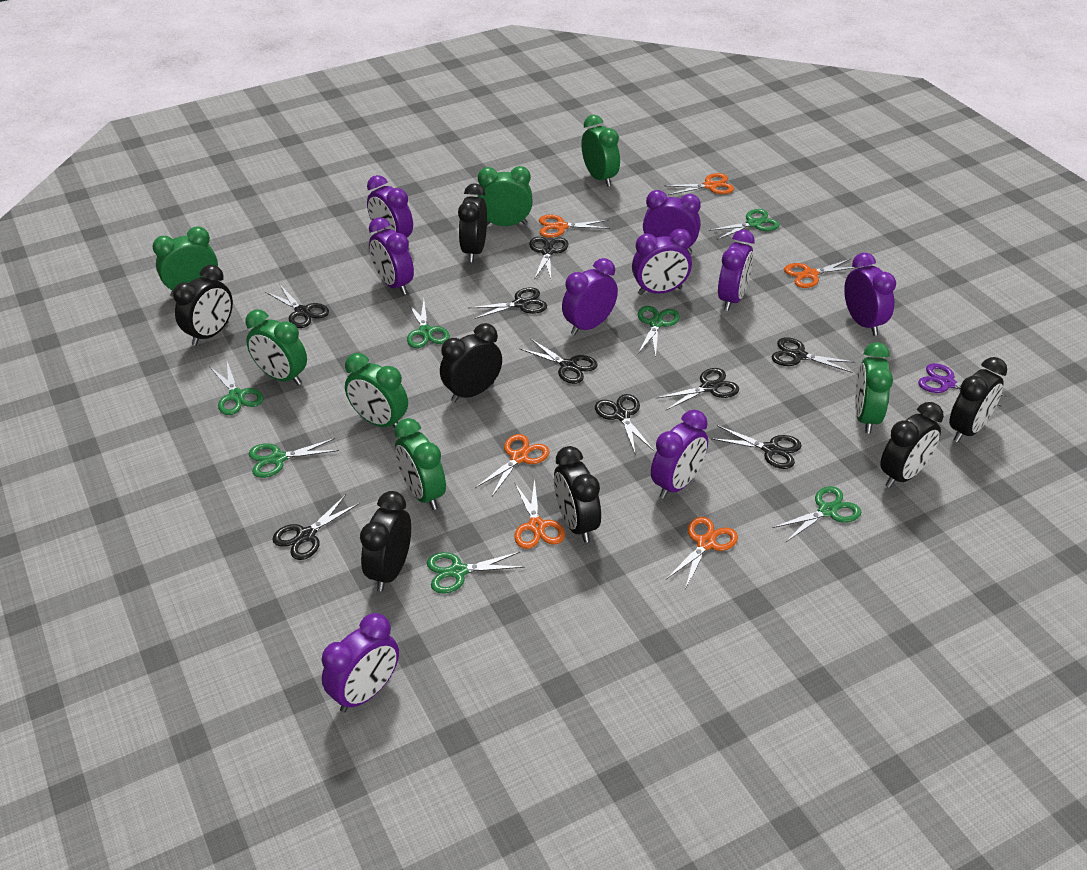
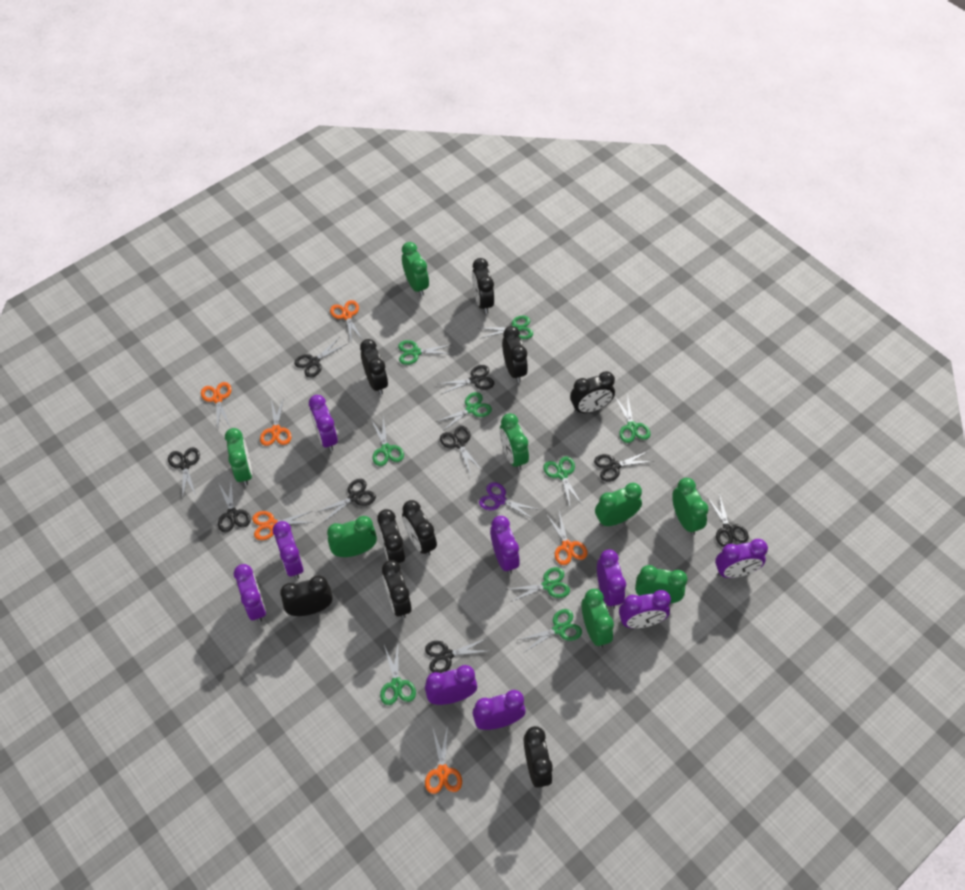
black clock: [173,265,233,346] [360,491,411,591] [440,323,502,402] [458,183,487,262] [554,446,601,543] [880,402,944,488] [949,357,1007,442] = 7 -> [280,575,333,616] [360,339,388,395] [377,509,405,563] [382,560,412,619] [402,500,437,556] [472,258,494,314] [502,326,528,382] [524,726,553,788] [570,371,615,413] = 9
green clock: [152,227,218,297] [245,310,307,385] [345,353,408,428] [394,418,446,510] [478,166,533,226] [581,115,620,187] [855,342,893,433] = 7 -> [225,428,252,486] [327,516,377,557] [402,242,429,296] [500,413,529,470] [582,589,614,648] [595,483,642,526] [635,565,687,603] [672,478,709,535] = 8
green scissors: [209,362,264,415] [249,438,339,478] [407,299,450,348] [427,551,524,594] [638,306,680,357] [708,209,780,240] [772,486,861,542] = 7 -> [372,416,404,466] [380,645,416,705] [398,340,453,365] [436,392,492,431] [478,316,533,339] [509,567,570,602] [518,609,582,652] [543,456,583,507] [615,393,650,443] = 9

